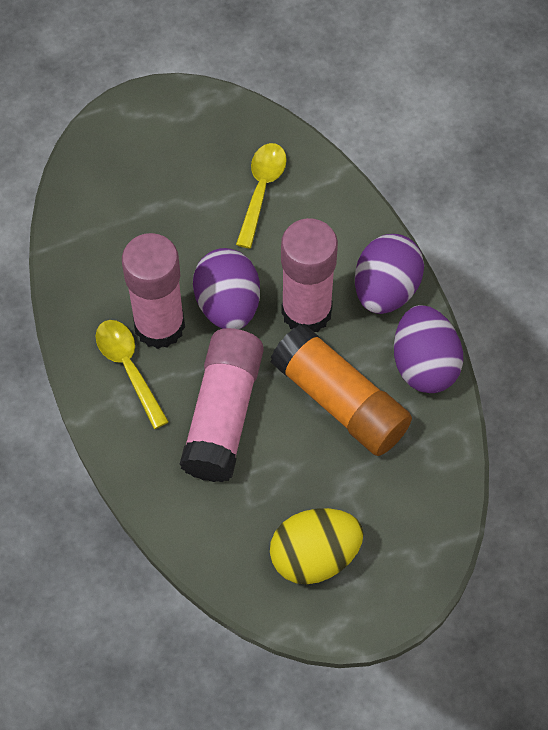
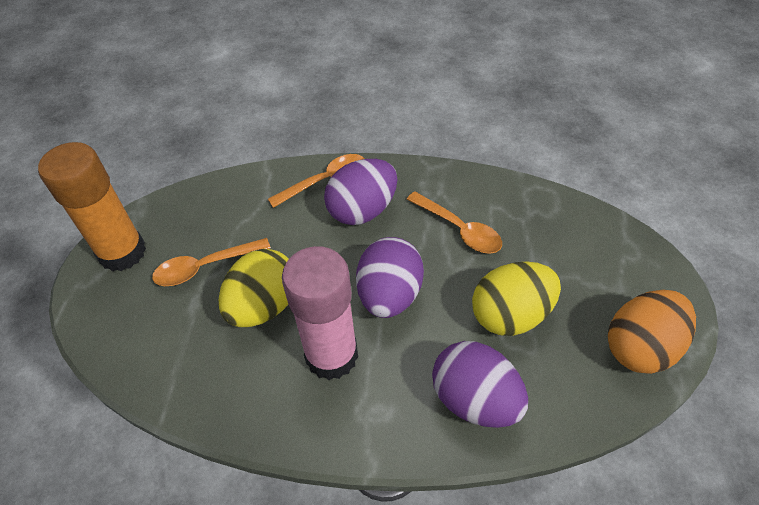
orange egg: none = 0 -> [608,290,696,374] = 1
orange spoon: none = 0 -> [152,238,271,286] [268,154,365,208] [406,191,502,254] = 3
pink glue stick: [122,233,185,349] [179,328,264,482] [281,218,338,332] = 3 -> [282,246,358,380] = 1
yellow egg: [270,508,364,584] = 1 -> [219,249,289,327] [472,261,561,336] = 2
yellow spoon: [96,320,169,429] [236,143,287,249] = 2 -> none = 0

